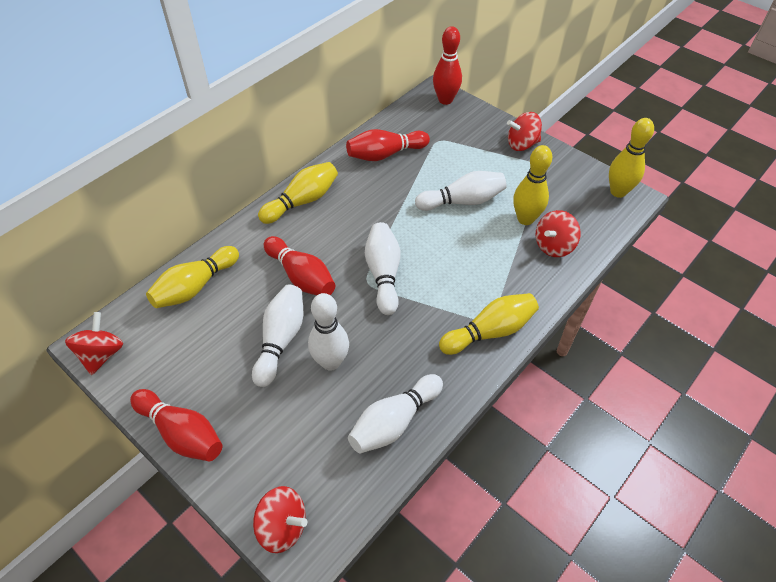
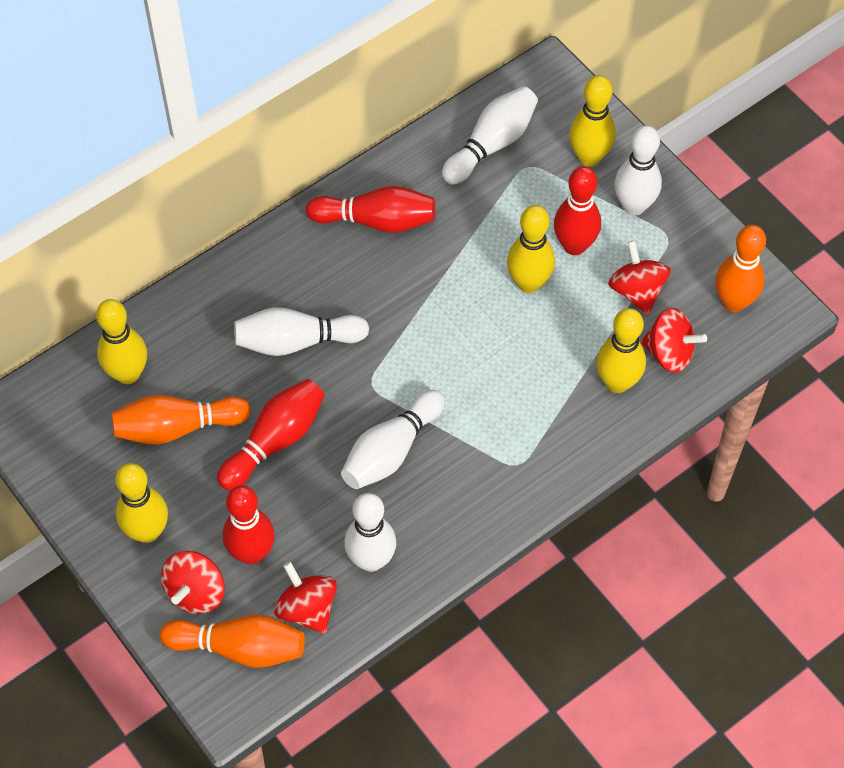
orange bowling pin: none = 0 -> [111,395,251,445] [160,615,305,668] [715,225,766,312] = 3

